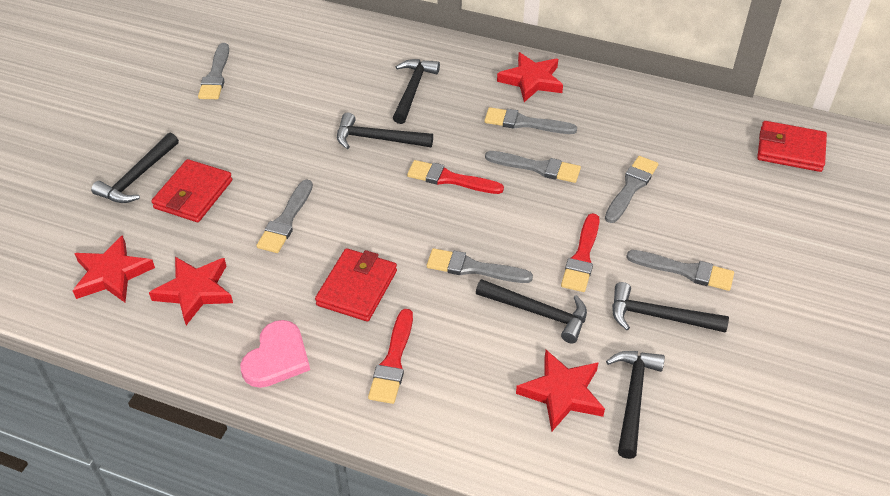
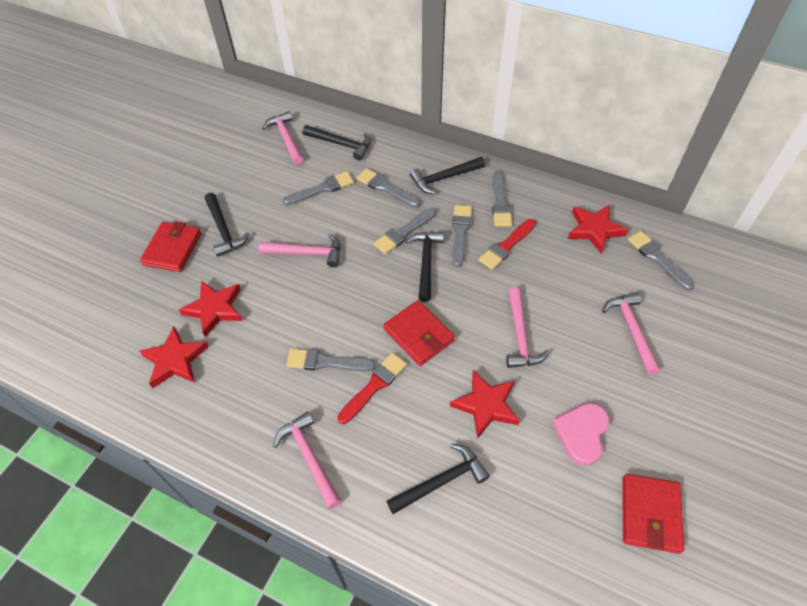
black hammer: [91,133,179,203] [337,113,433,149] [393,59,440,124] [476,279,587,343] [606,351,665,459] [612,282,729,333] = 6 -> [205,193,249,257] [303,125,371,160] [387,443,490,514] [406,232,444,302] [410,157,485,194] = 5
pink hammer: none = 0 -> [259,234,340,267] [262,111,303,165] [273,411,341,509] [506,287,549,368] [602,292,660,375] = 5
red brush: [368,309,413,404] [407,160,504,194] [561,213,600,292] = 3 -> [337,353,407,424] [479,219,536,270] = 2

